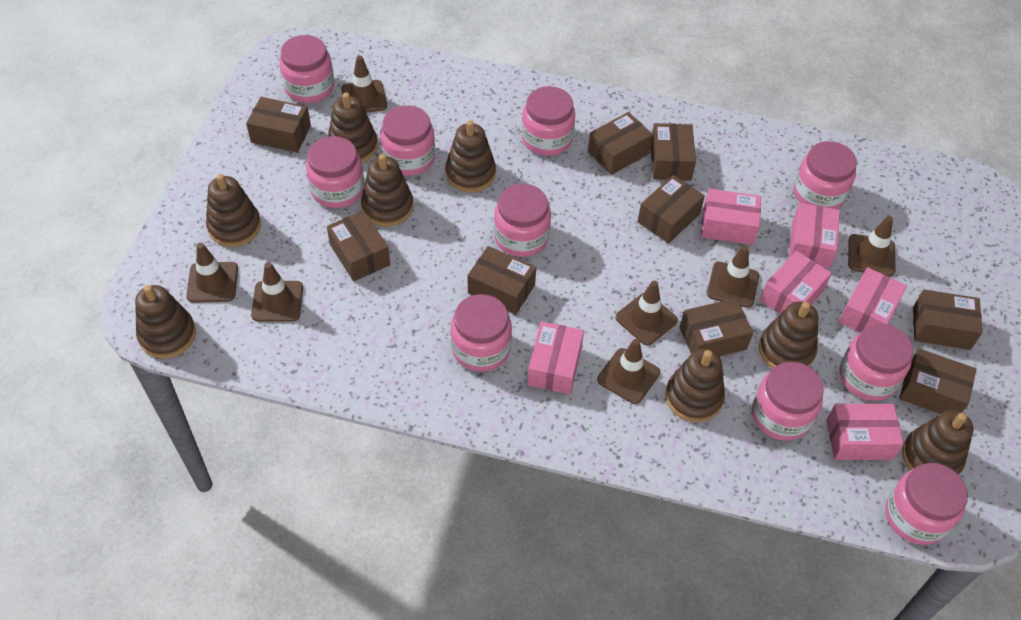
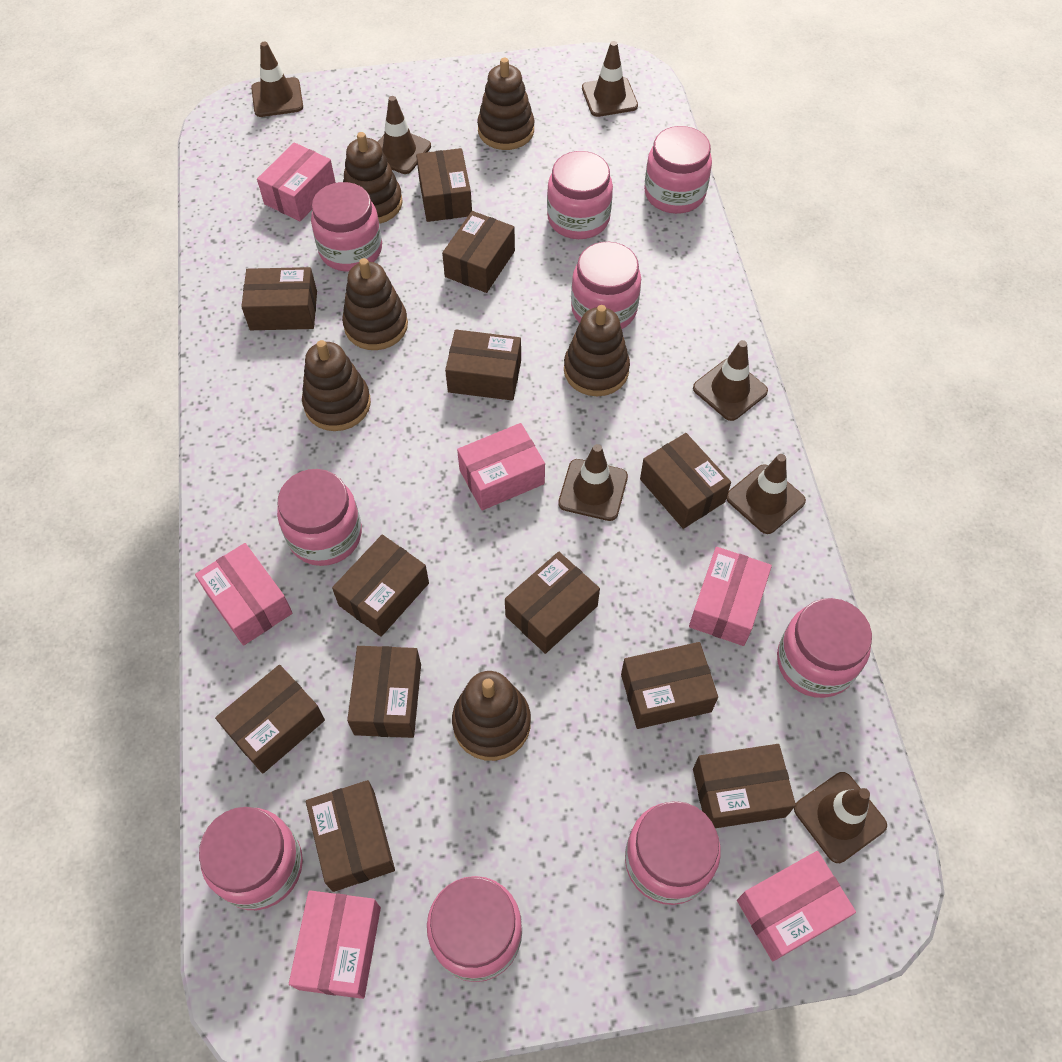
brown box: [246,97,311,153] [327,210,390,281] [468,246,536,315] [588,112,653,175] [638,175,705,243] [651,123,696,181] [679,298,753,356] [899,348,976,414] [913,289,983,350] = 9 -> [215,665,325,774] [241,267,317,330] [306,780,395,892] [332,535,429,637] [347,646,421,738] [416,148,472,222] [442,211,515,293] [445,330,521,401] [505,552,600,654] [621,642,718,729] [640,433,731,529] [693,744,796,828] = 12
brown stacking toy: [135,285,196,358] [206,174,261,247] [328,92,378,163] [361,154,413,227] [445,120,496,192] [665,349,725,422] [759,301,818,369] [902,410,974,475] = 8 -> [302,340,371,431] [342,258,408,350] [343,132,403,224] [452,671,531,761] [477,58,535,150] [564,305,630,396] = 6
pink jar: [279,35,334,103] [306,136,364,208] [380,105,435,176] [451,294,512,372] [494,184,551,257] [522,86,575,156] [752,362,824,441] [794,141,857,209] [840,324,913,401] [886,463,968,545] = 10 -> [199,807,303,910] [277,469,362,566] [311,182,382,271] [427,876,522,982] [547,151,613,239] [571,242,641,329] [625,801,721,905] [644,126,712,214] [777,598,872,698] = 9

